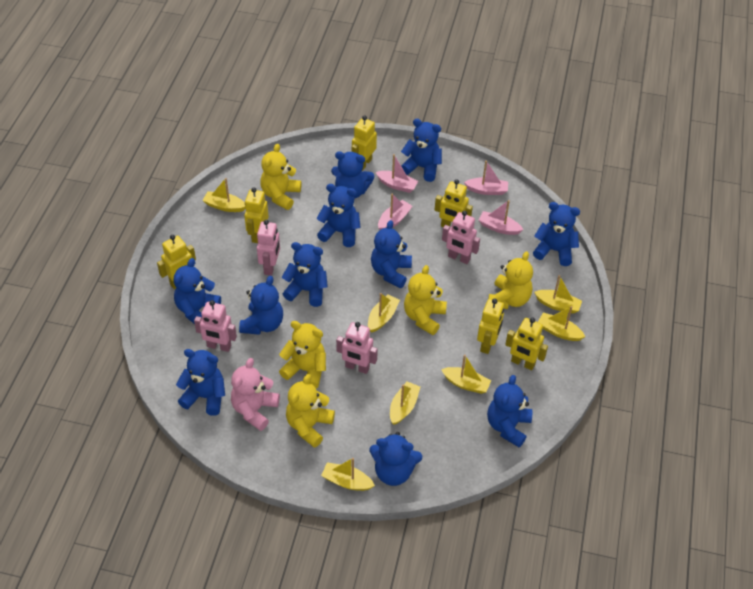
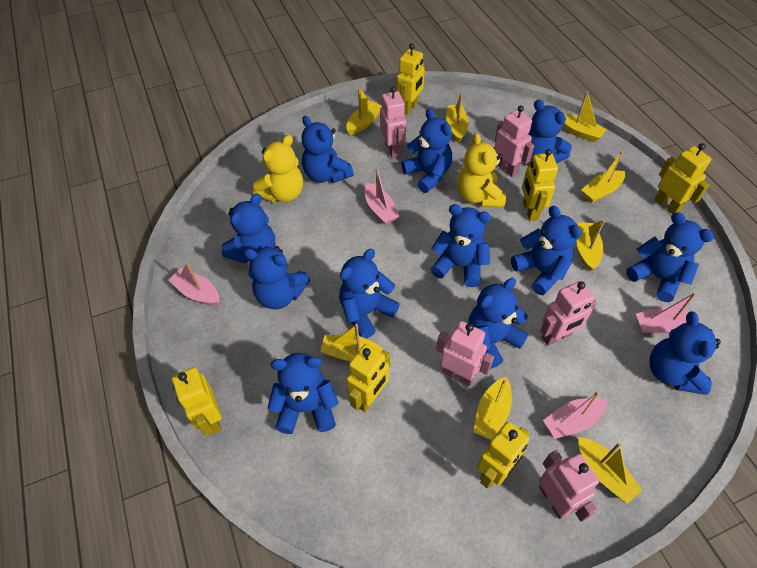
blue teddy bear: [174,258,221,324] [176,349,225,416] [239,276,283,335] [282,242,328,307] [316,184,361,247] [331,151,374,199] [369,432,422,486] [371,220,412,288] [401,119,442,182] [487,375,532,447] [533,202,580,266] = 11 -> [222,194,275,264] [243,246,310,309] [268,353,339,434] [301,116,354,183] [339,249,400,339] [401,109,452,193] [430,204,491,287] [468,278,528,368] [511,206,581,295] [528,100,572,163] [626,212,714,302] [649,312,721,395] = 12
pink robot: [194,300,237,352] [257,220,280,276] [336,322,378,374] [442,211,480,264] = 4 -> [380,86,406,159] [436,321,494,386] [495,105,534,177] [539,450,599,522] [540,281,597,346] = 5
pink teddy bear: [231,358,280,431] = 1 -> none = 0
yellow boat: [202,178,245,212] [321,458,375,491] [368,293,400,333] [390,381,420,425] [441,355,491,394] [534,275,582,314] [538,306,585,341] = 7 -> [320,324,383,361] [346,88,382,135] [446,93,469,143] [473,377,512,440] [562,91,606,142] [577,220,605,271] [578,437,642,504] [581,151,625,203] = 8
yellow teddy bear: [260,144,301,210] [279,321,326,388] [286,374,335,448] [404,265,447,335] [489,251,533,309] = 5 -> [253,135,303,203] [457,133,506,207] = 2

